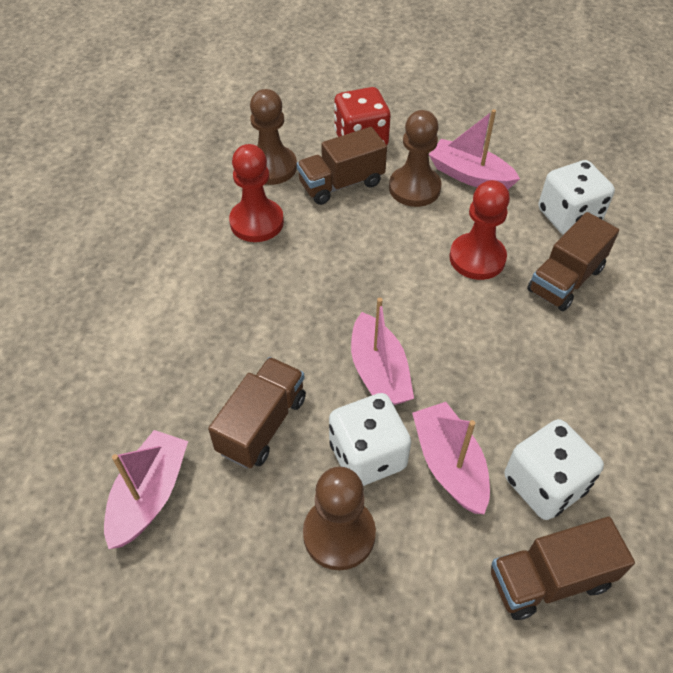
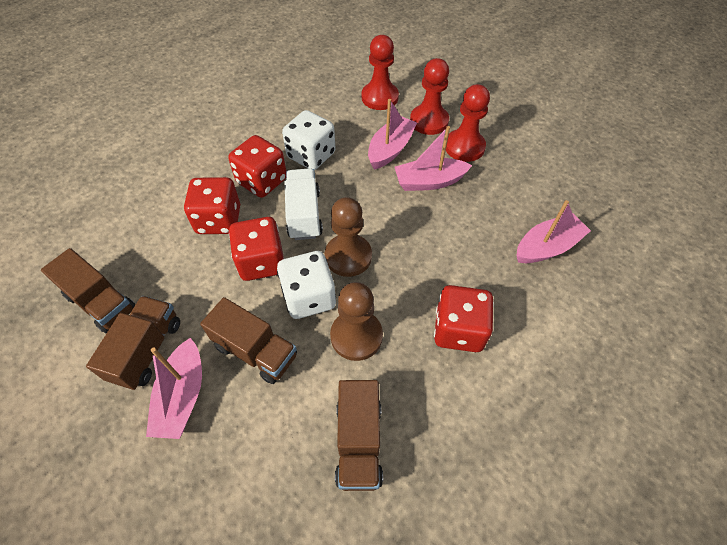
brown pawn: [250,89,297,185] [303,467,376,570] [389,110,441,207] = 3 -> [325,197,372,277] [330,282,383,361] = 2
red dice: [334,87,391,145] = 1 -> [184,177,240,234] [228,135,286,198] [229,217,285,281] [434,285,494,352] = 4
red pawn: [229,144,284,242] [449,180,510,280] = 2 -> [361,35,399,110] [410,58,449,135] [446,84,490,162] = 3
white dice: [329,393,411,486] [504,419,604,520] [538,160,615,235] = 3 -> [277,251,336,319] [282,110,336,170] = 2
white truck: none = 0 -> [285,168,323,240] = 1

